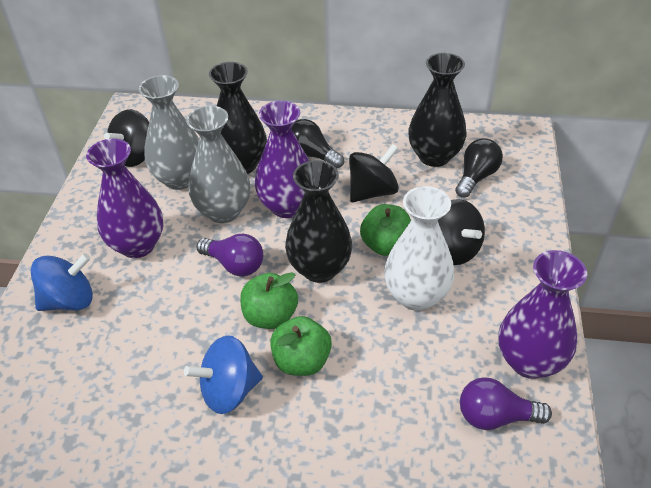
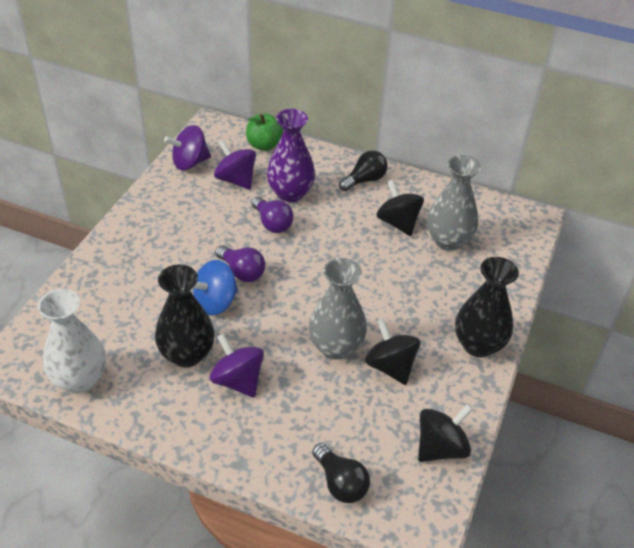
black vase: [209,62,267,174] [285,160,352,283] [408,53,466,167] = 3 -> [155,265,215,367] [455,257,519,357] = 2
blue spinning top: [30,253,93,311] [184,335,263,414] = 2 -> [193,260,238,315] = 1
green apple: [240,272,298,329] [270,316,332,376] [360,204,411,256] = 3 -> [246,114,283,151] = 1
purple spinning top: none = 0 -> [164,125,211,170] [210,333,264,398] [214,140,256,190] = 3
purple vase: [86,139,163,258] [255,101,309,218] [499,250,587,379] = 3 -> [267,109,315,203] = 1

